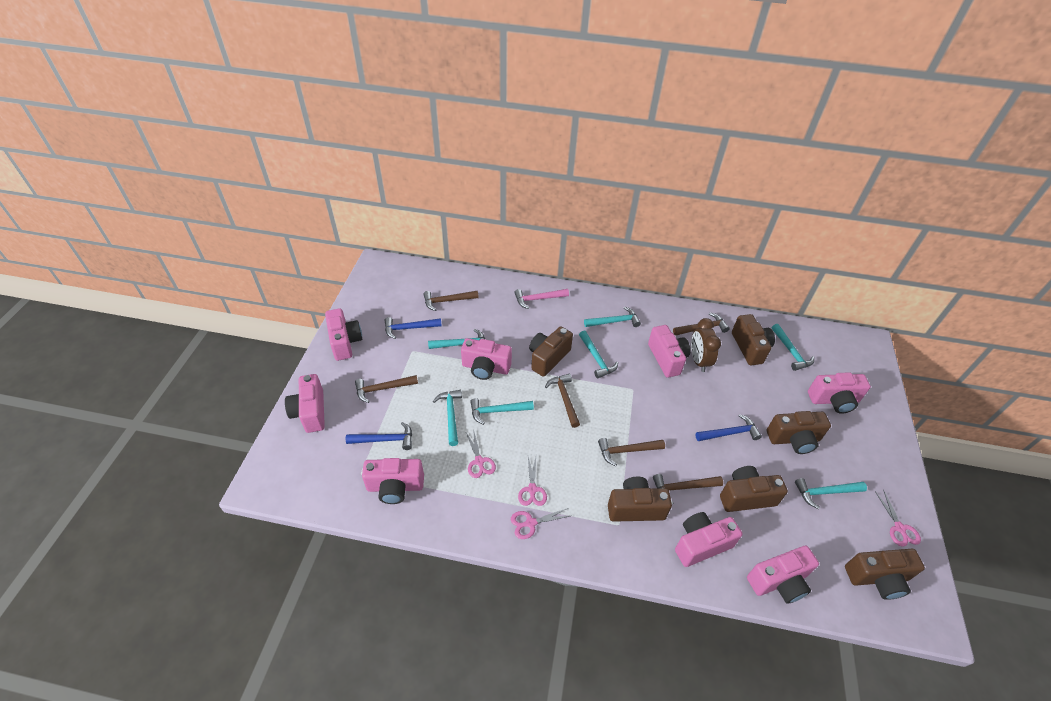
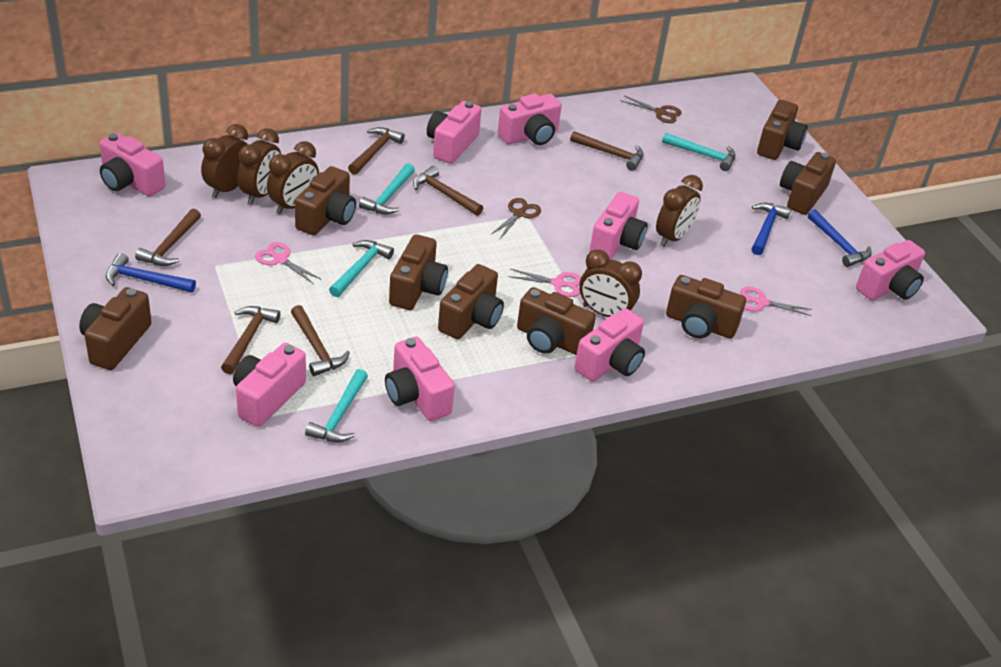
brown camera: [529,326,573,377] [608,477,672,522] [720,466,788,512] [732,314,775,365] [767,411,831,454] [845,549,925,600] = 6 -> [79,287,152,370] [295,166,356,235] [389,234,448,310] [438,264,504,339] [517,287,596,355] [666,275,746,339] [757,100,808,160] [780,152,836,215] = 8
brown clock: [691,318,721,372] = 1 -> [201,124,248,198] [238,128,281,205] [267,141,319,214] [579,249,642,317] [656,175,703,247] = 5
brown scissors: none = 0 -> [491,198,541,239] [620,96,682,123] = 2
pink hammer: [514,289,569,309] = 1 -> none = 0
pink scissors: [466,429,496,478] [511,508,570,539] [518,457,547,506] [875,490,921,547] = 4 -> [255,242,322,284] [508,269,581,297] [740,287,812,316] = 3
turquoise hammer: [428,329,485,349] [433,390,462,446] [470,398,534,425] [579,331,618,379] [584,307,641,327] [771,324,814,371] [795,478,867,509] = 7 -> [305,369,368,442] [329,240,394,297] [359,163,415,214] [662,132,736,171] = 4

